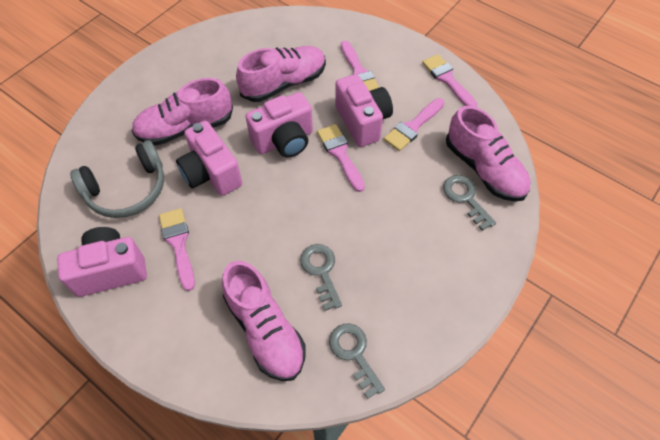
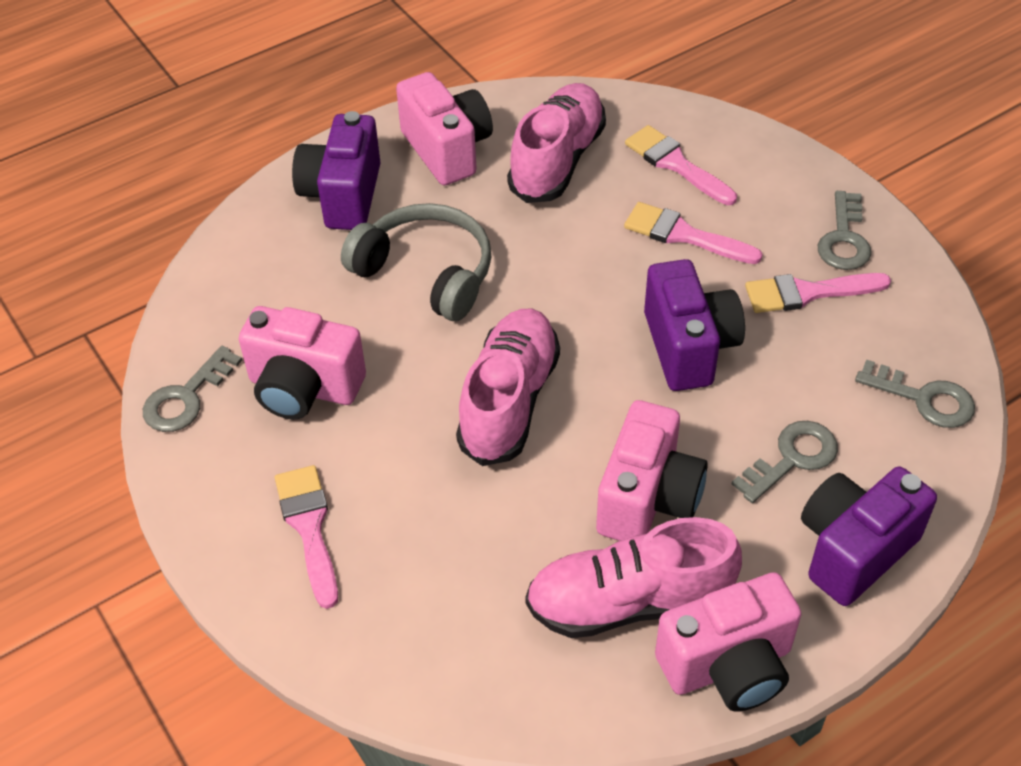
grey key: [300,244,342,311] [329,323,385,399] [443,175,496,231] = 3 -> [143,346,243,432] [732,421,838,503] [818,191,871,270] [855,359,975,428] = 4
pink brush: [159,208,195,291] [317,124,365,192] [341,41,379,91] [384,98,445,151] [422,54,478,107] = 5 -> [275,465,338,609] [624,202,763,264] [625,125,737,205] [745,273,891,313] = 4
pink shoe: [132,78,233,146] [222,261,306,381] [236,46,326,102] [446,106,531,202] = 4 -> [456,309,560,466] [507,83,606,203] [525,517,742,638] = 3
purple camera: none = 0 -> [292,111,380,230] [644,259,745,391] [801,467,937,606] = 3

